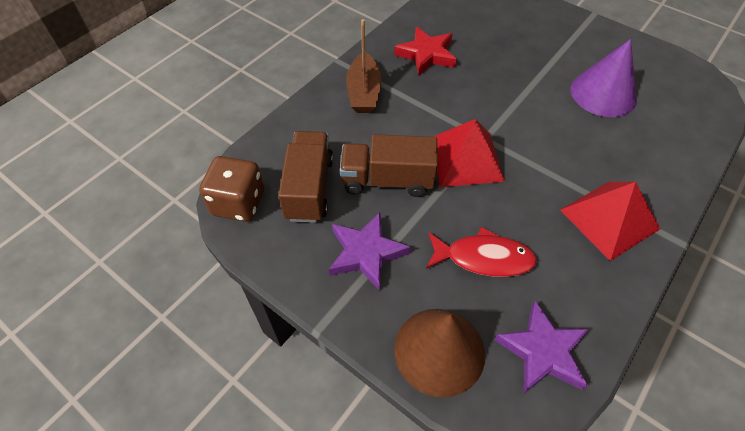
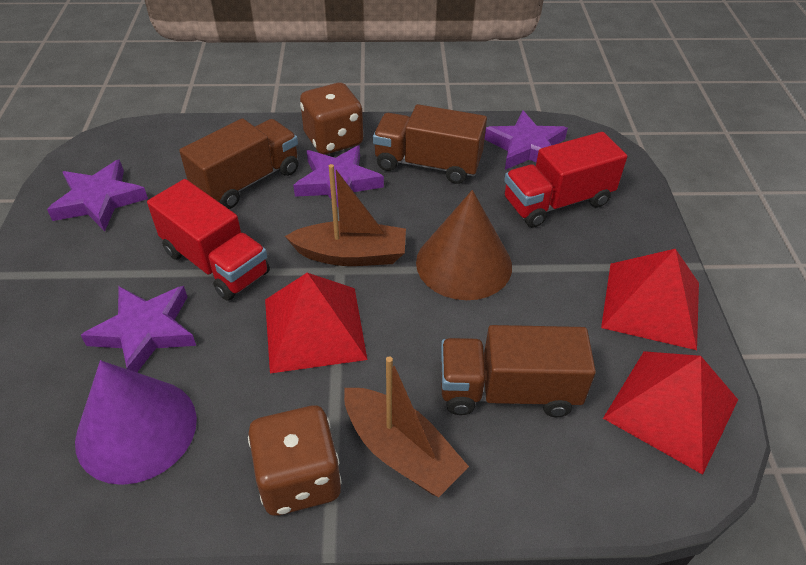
brown boat: [346,19,382,113] = 1 -> [285,164,406,266] [344,356,469,497] = 2
brown dice: [199,156,264,222] = 1 -> [248,405,342,516] [300,83,363,155] = 2
brown truck: [278,131,333,223] [340,134,438,197] = 2 -> [179,118,298,209] [373,104,487,184] [441,325,596,417] = 3
purple star: [329,212,411,291] [495,301,589,393] = 2 -> [47,160,148,231] [81,286,196,372] [293,145,384,207] [484,110,568,170] = 4
red fish: [426,227,537,277] = 1 -> none = 0
red pyramid: [433,119,505,187] [560,182,660,261] = 2 -> [265,273,367,373] [601,249,699,350] [603,351,738,475] = 3
red star: [394,27,456,76] = 1 -> none = 0
red truck: none = 0 -> [147,179,270,301] [504,132,627,228] = 2

